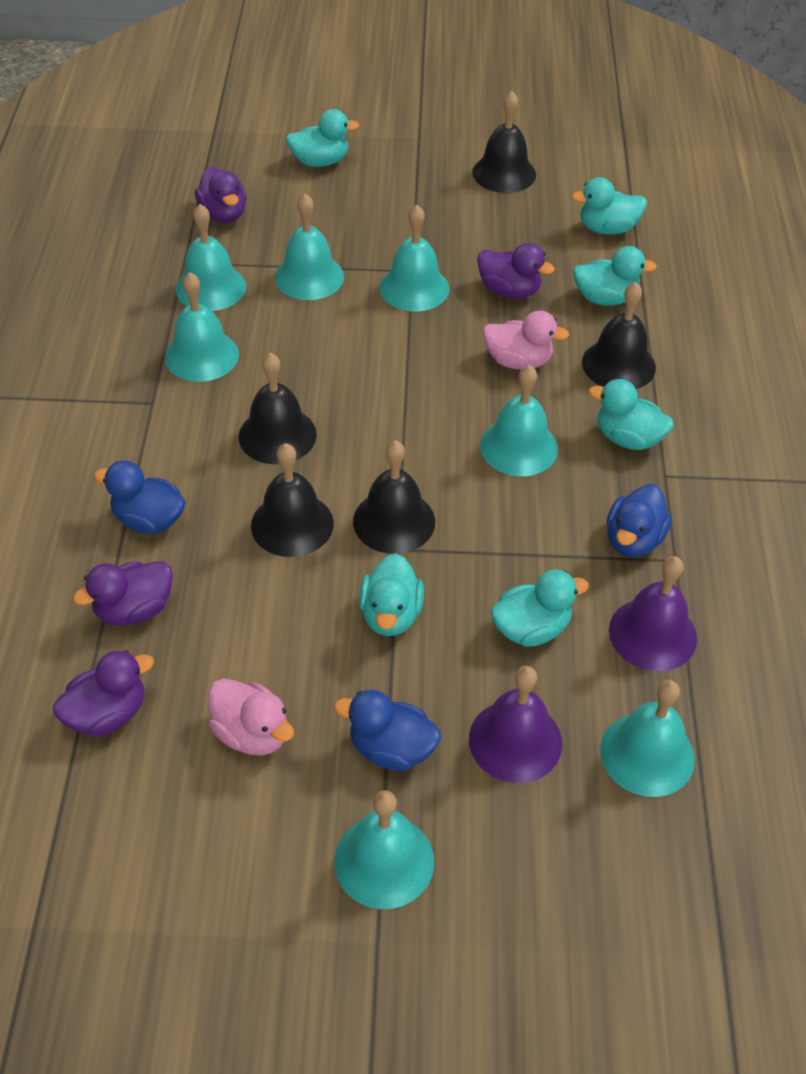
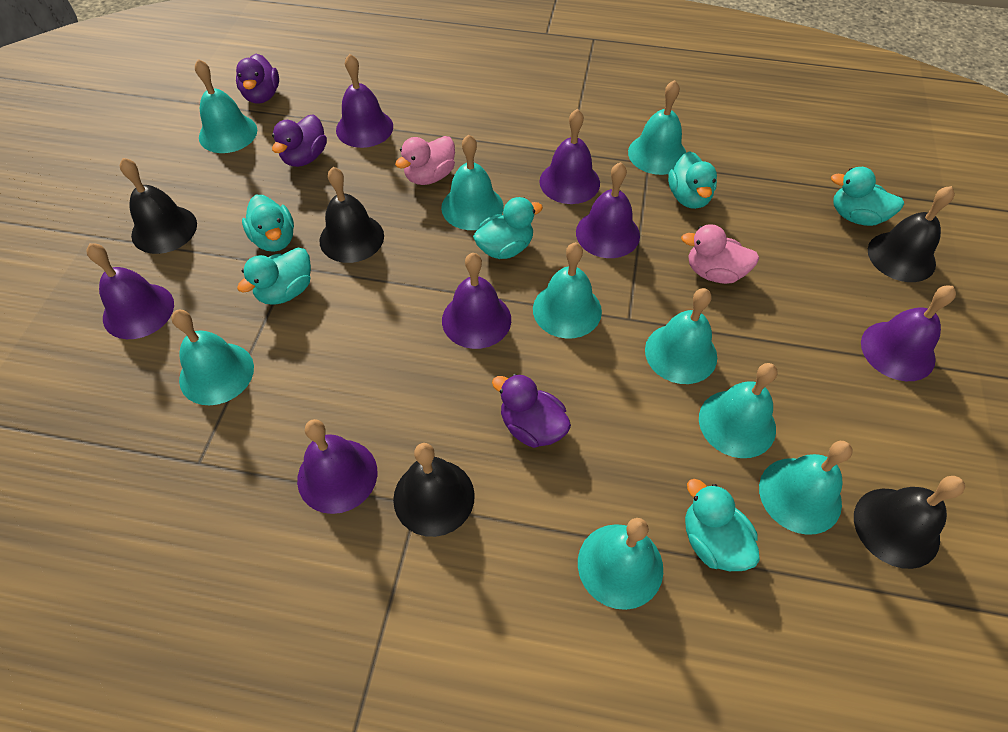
blue duck: [94,460,186,534] [334,689,441,771] [606,484,672,557] = 3 -> none = 0
purple bell: [469,666,562,783] [609,556,697,671] = 2 -> [86,243,174,339] [297,419,377,514] [336,54,393,148] [442,253,511,349] [539,109,600,204] [576,162,640,258] [861,285,956,381] = 7
purple duck: [53,650,154,737] [73,561,173,626] [195,167,247,223] [477,243,555,299] = 4 -> [236,54,279,104] [272,114,327,167] [492,374,571,448] = 3
turquoise bell: [165,272,239,382] [176,204,246,311] [274,194,344,300] [334,790,434,909] [379,205,449,312] [480,365,558,476] [600,680,695,797] = 7 -> [171,310,254,405] [195,59,257,153] [441,135,504,230] [533,242,602,338] [578,518,663,610] [628,80,686,175] [645,288,717,384] [699,363,778,458] [759,441,853,535] = 9

